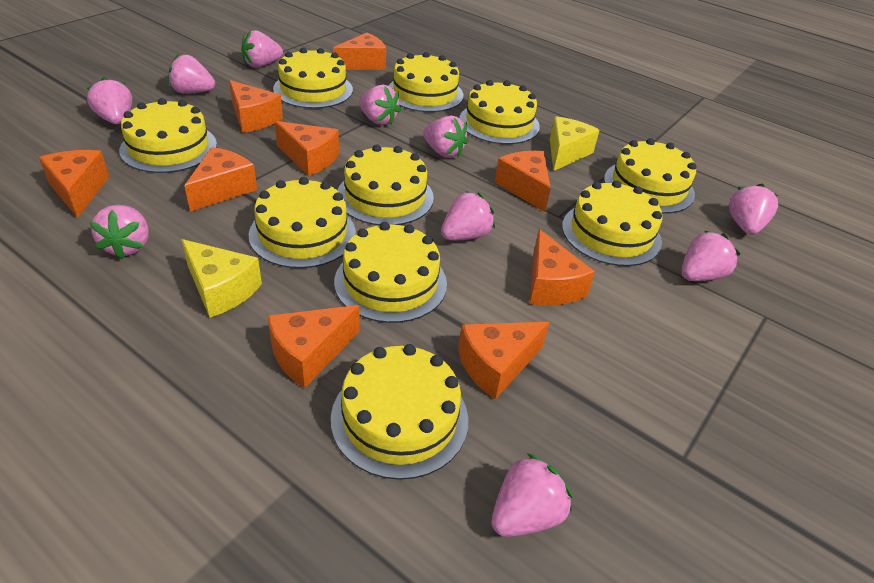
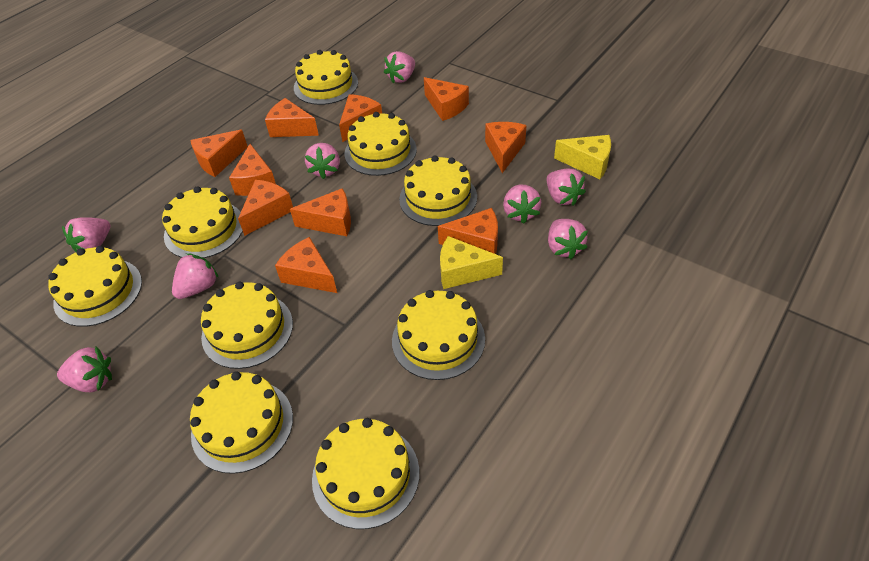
orange cheese: [39,150,109,218] [184,147,257,212] [229,80,283,133] [267,305,359,388] [275,121,339,176] [333,33,386,70] [458,322,550,399] [495,151,551,212] [530,229,595,305] = 9 -> [190,130,248,177] [229,144,276,196] [238,180,293,236] [265,98,319,137] [275,237,337,293] [290,188,351,236] [339,94,382,142] [424,77,469,121] [438,208,498,254] [485,122,527,173] = 10
pink strawberry: [87,77,132,124] [90,205,149,259] [168,54,215,93] [241,30,283,68] [359,85,401,125] [423,115,469,158] [441,191,495,240] [492,453,573,537] [682,230,740,281] [729,184,778,235] = 10 -> [57,346,112,392] [62,217,111,252] [172,253,219,299] [305,143,340,179] [384,51,415,83] [503,185,541,224] [547,169,586,206] [548,219,588,259] = 8
yellow cake: [119,98,217,173] [249,177,356,268] [273,48,353,109] [331,344,468,480] [334,222,447,323] [337,145,434,225] [389,52,463,112] [459,80,540,144] [562,180,663,266] [604,138,696,214] = 10 -> [48,246,142,327] [162,187,243,258] [190,371,293,474] [201,282,293,369] [294,50,358,105] [312,418,419,529] [344,112,417,176] [392,290,485,380] [399,155,477,226] = 9

